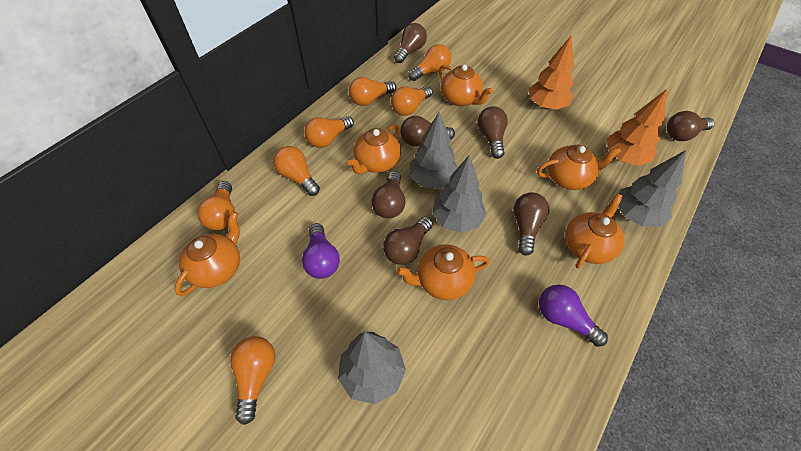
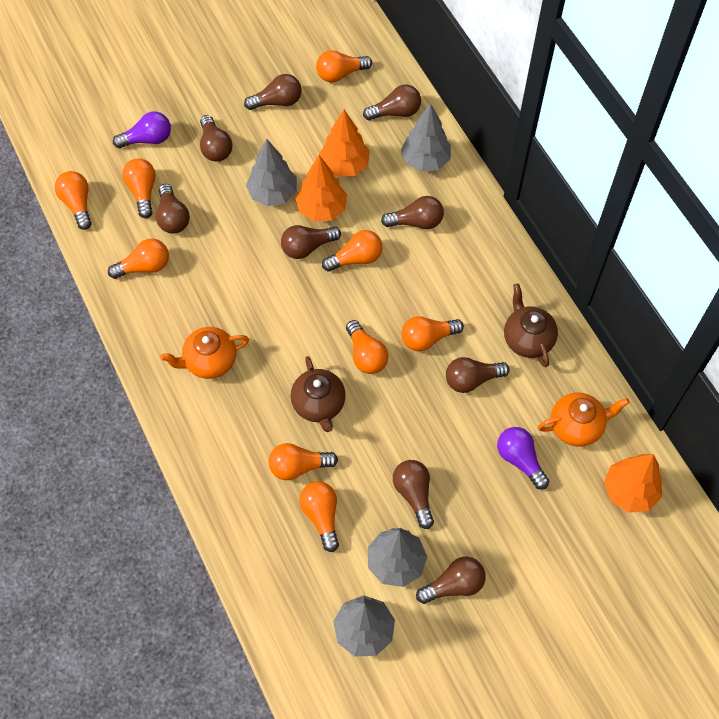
brown light bulb: [371,171,406,219] [383,217,433,265] [394,23,427,63] [400,116,455,146] [477,106,508,159] [513,192,549,256] [667,111,715,141] = 7 -> [156,184,190,234] [200,115,232,162] [244,74,302,110] [281,225,341,259] [363,85,421,120] [381,196,444,229] [393,460,434,529] [416,556,486,604] [446,357,510,393] = 9
brown teapot: none = 0 -> [291,356,346,432] [504,283,558,367] = 2
orange light bulb: [197,181,235,230] [230,336,275,425] [273,146,320,196] [304,116,354,148] [349,77,396,106] [391,86,432,116] [408,44,451,81] = 7 -> [55,171,92,230] [108,238,169,279] [122,158,155,218] [269,443,338,480] [299,481,339,552] [316,50,372,82] [322,230,382,272] [346,320,388,374] [401,316,464,351] = 9
orange teapot: [175,211,240,296] [347,124,401,174] [396,244,490,300] [439,64,493,106] [537,145,621,190] [565,193,624,268] = 6 -> [160,327,249,379] [538,392,630,447] = 2
orange tree: [529,35,574,110] [607,89,667,166] = 2 -> [296,155,347,222] [319,110,370,177] [604,454,662,513] = 3

